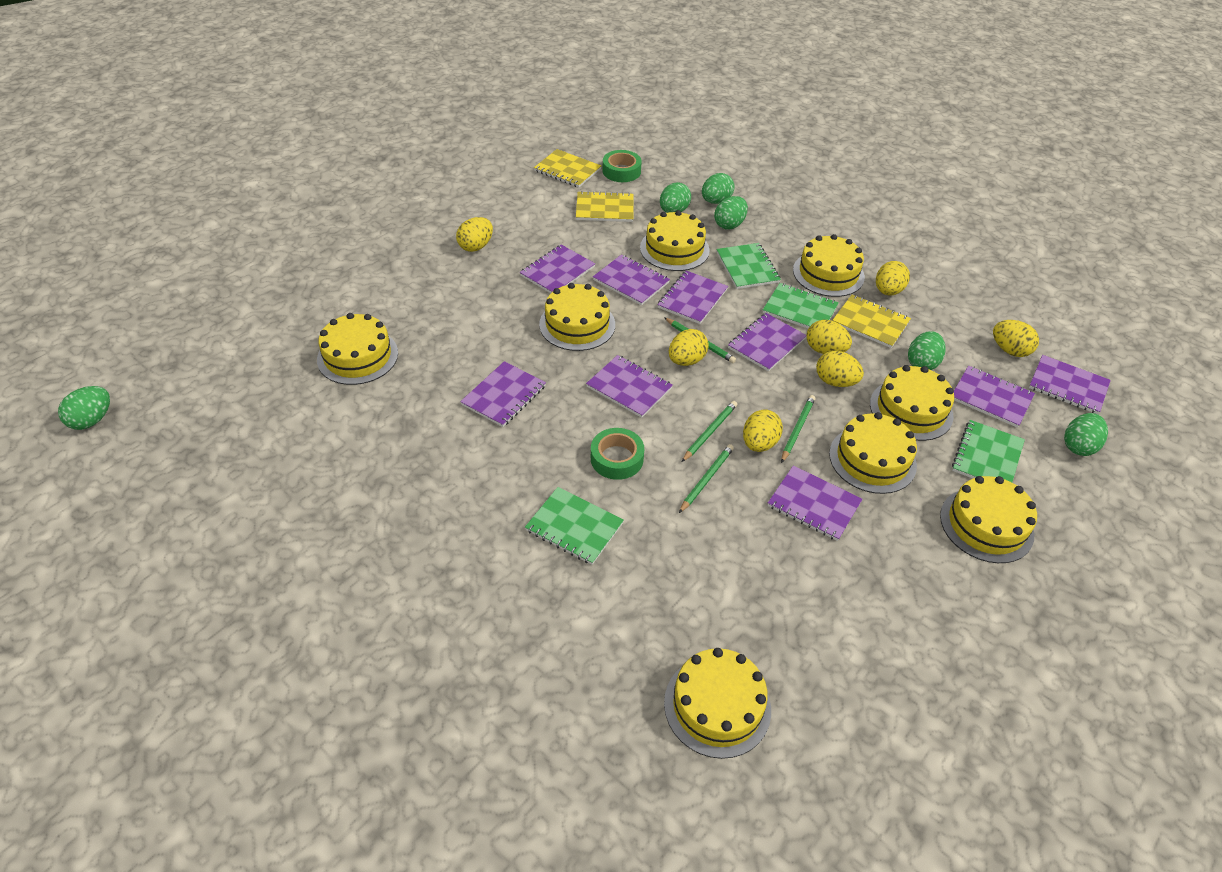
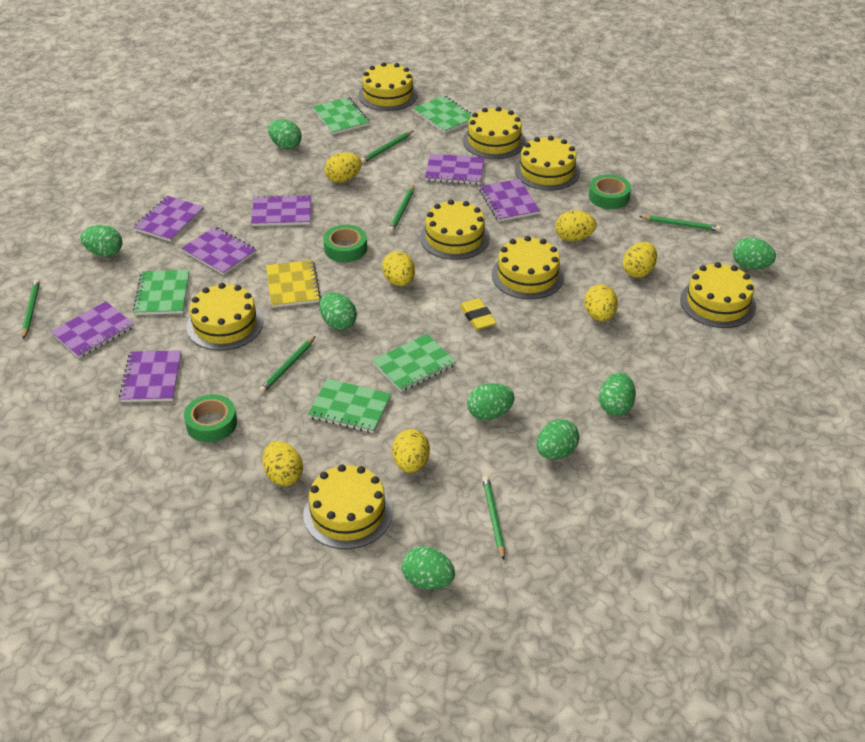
green egg: [58,386,110,430] [660,182,691,213] [702,173,735,204] [714,196,748,230] [908,331,946,370] [1064,413,1108,456] = 6 -> [80,225,122,257] [268,119,302,149] [319,292,357,330] [402,546,455,590] [467,383,515,420] [537,419,580,459] [599,373,636,416] [733,237,776,270] = 8
green notebook: [525,487,624,565] [716,243,781,289] [763,283,839,329] [952,420,1025,482] = 4 -> [133,270,189,315] [307,379,392,433] [313,97,370,135] [372,334,456,392] [413,95,472,133] = 5
green pencil: [664,317,736,363] [679,444,734,513] [682,401,737,462] [781,395,815,463] = 4 -> [22,279,40,339] [259,336,316,394] [361,131,413,163] [388,185,414,233] [482,476,505,560] [639,215,721,231] = 6
green tape: [591,428,644,480] [602,150,642,182] = 2 -> [184,394,237,442] [323,225,367,262] [589,174,631,209] = 3
purple notebook: [460,361,546,427] [520,244,595,293] [586,355,673,418] [593,254,670,305] [657,270,728,324] [728,313,807,372] [768,465,862,541] [954,366,1035,428] [1029,355,1111,414] = 9 -> [51,301,134,358] [119,350,181,402] [133,196,204,242] [181,227,256,275] [251,194,311,226] [425,154,485,184] [479,179,540,222] = 7
yellow eraser: none = 0 -> [460,298,496,330] = 1
yellow notebook: [534,149,601,188] [576,191,634,222] [832,295,911,348] = 3 -> [266,260,321,308] = 1

